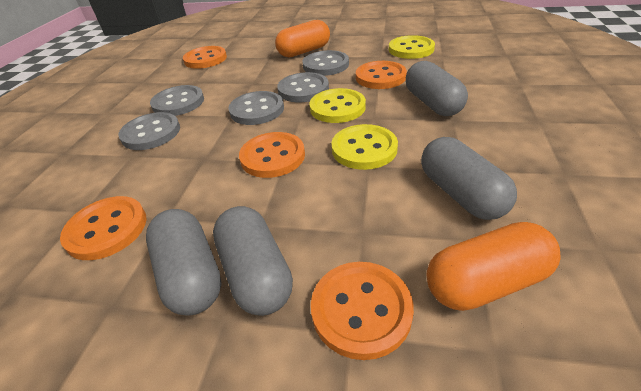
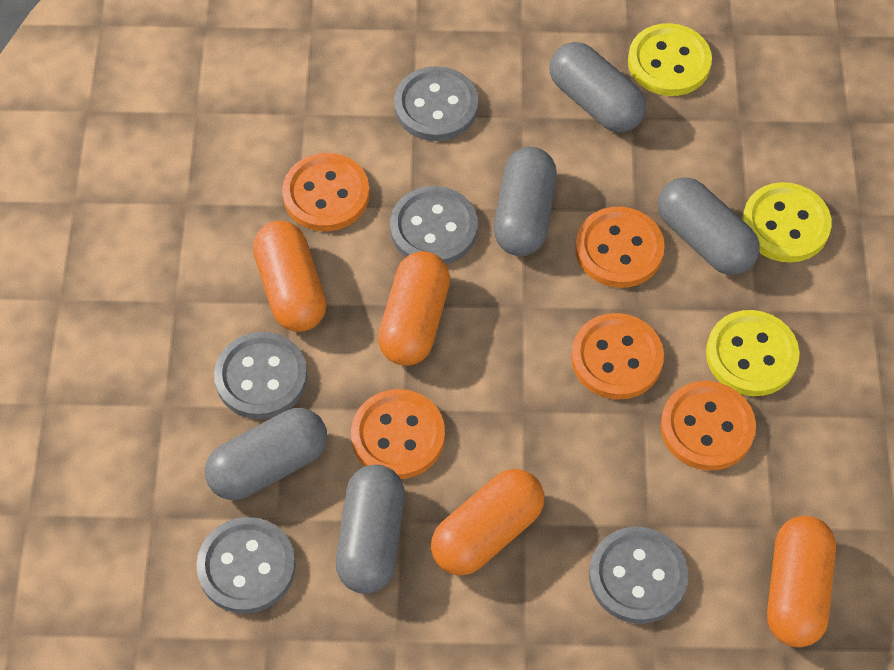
grey capsule: [146,209,222,316] [213,206,293,316] [406,61,468,116] [421,137,517,220] = 4 -> [205,408,327,500] [336,465,405,594] [494,147,557,256] [550,42,646,133] [658,177,760,275] = 5
orange capsule: [275,20,330,58] [427,222,561,311] = 2 -> [253,221,327,332] [378,251,450,366] [431,469,544,575] [767,516,836,647] = 4

